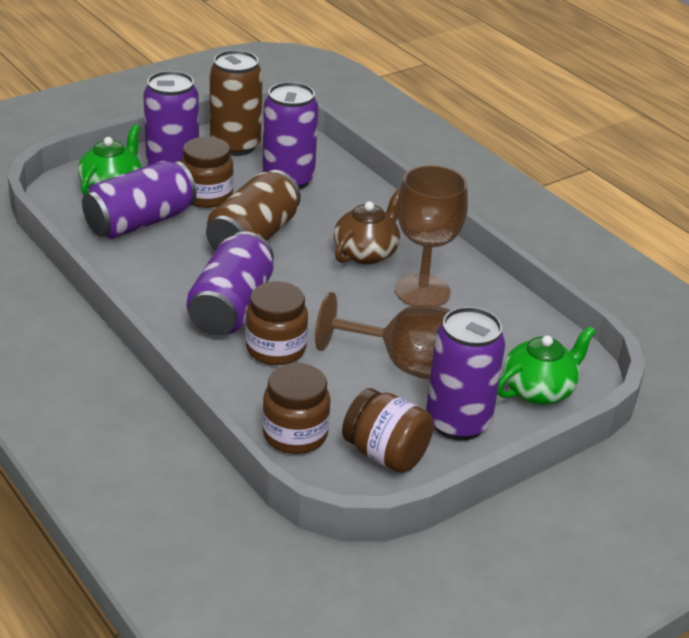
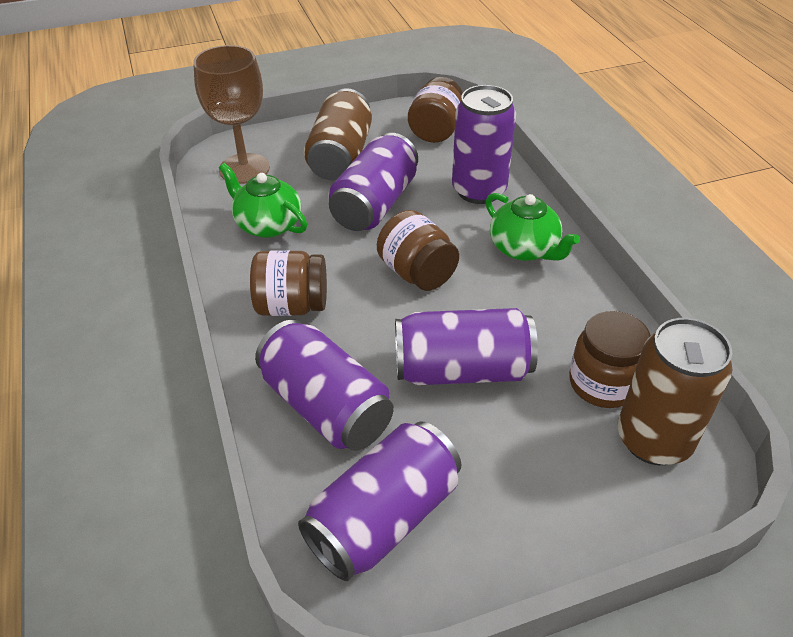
brown goblet: [315,292,451,379] [395,165,468,306] = 2 -> [193,45,270,184] = 1
brown teapot: [334,189,400,265] = 1 -> none = 0

